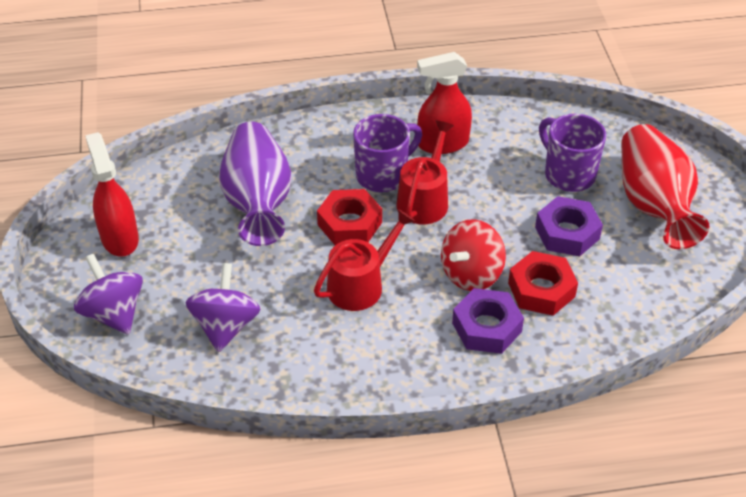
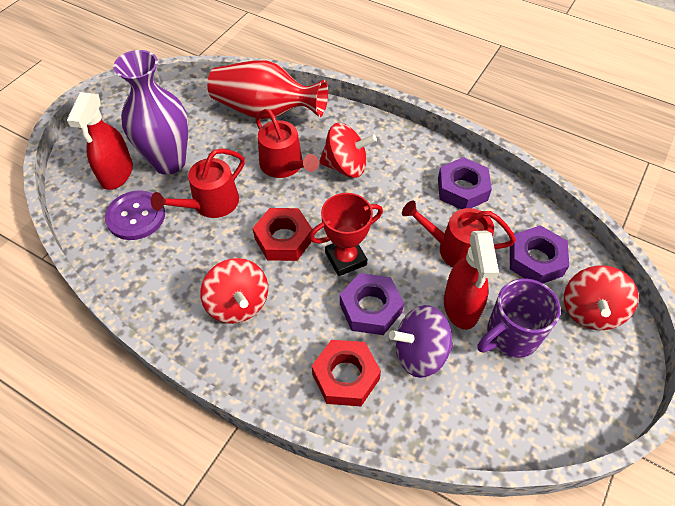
purple button: none = 0 -> [105,190,165,240] = 1
purple mug: [353,114,422,192] [539,114,606,192] = 2 -> [478,278,561,358] = 1
purple nut: [452,288,524,354] [535,196,603,256] = 2 -> [340,273,404,335] [438,157,492,209] [510,225,569,283] = 3
purple spinning top: [74,253,143,335] [186,263,260,352] = 2 -> [389,305,453,378] = 1
red spinning top: [441,219,506,291] = 1 -> [200,258,268,324] [319,123,377,178] [564,265,639,330] = 3
red trophy: none = 0 -> [309,193,383,276] = 1
red watering can: [314,209,415,311] [397,121,454,224] = 2 -> [151,149,245,218] [255,109,319,178] [402,200,516,267] = 3

